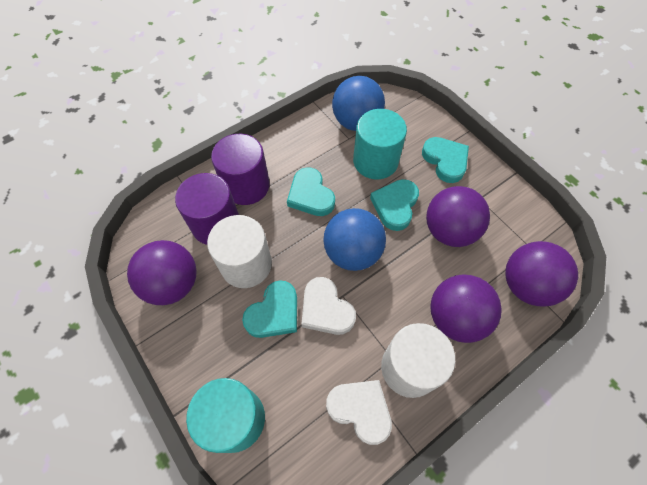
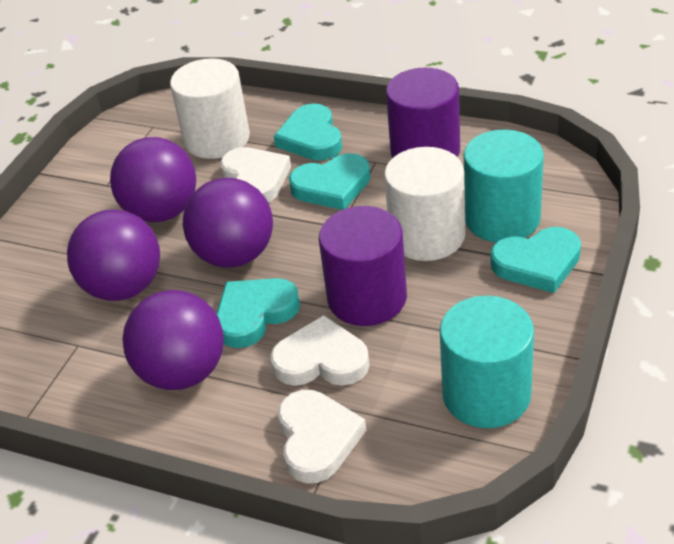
blue ball: [323,208,386,271] [332,76,385,131] = 2 -> none = 0
white heart: [301,277,356,335] [326,380,392,445] = 2 -> [220,147,291,203] [270,315,370,386] [278,390,366,483] = 3

